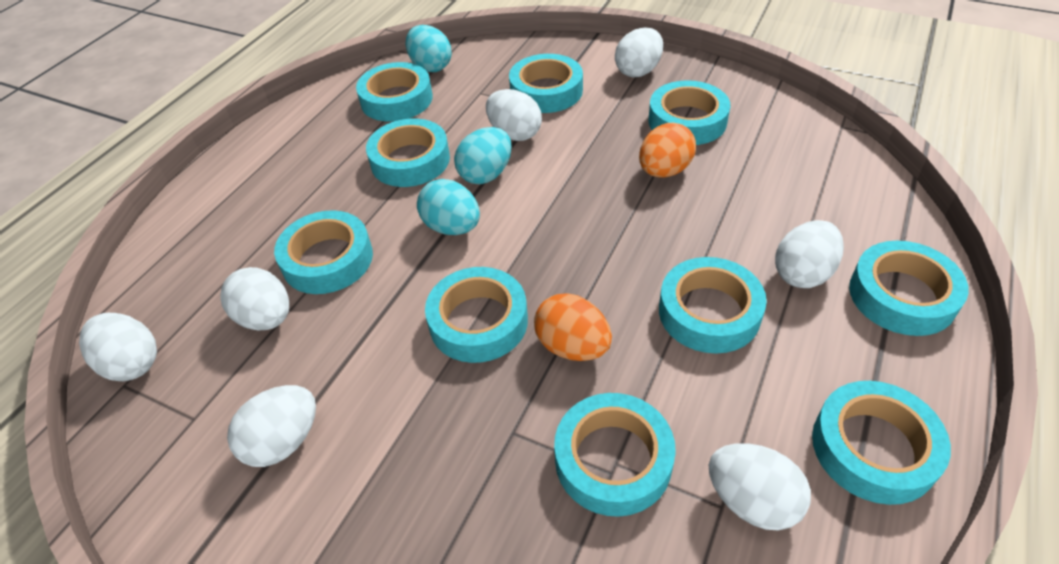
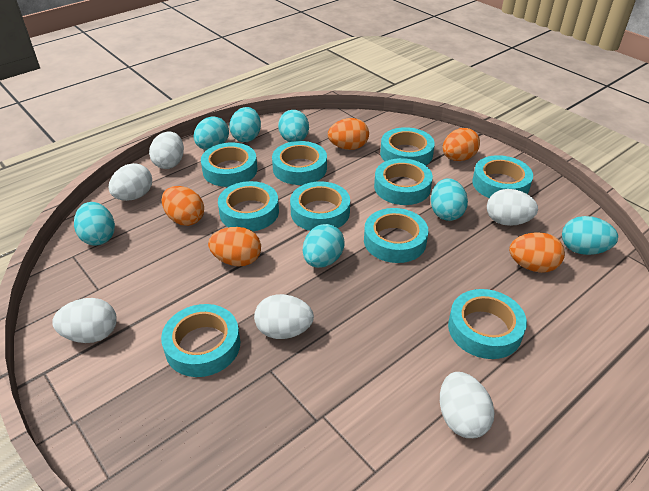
orange egg: [534,293,612,361] [639,123,696,178] = 2 -> [162,186,204,226] [208,227,261,266] [328,118,369,150] [443,128,480,161] [509,232,565,273] = 5
turquoise egg: [406,25,452,72] [417,179,480,235] [454,127,512,184] = 3 -> [74,202,115,245] [194,116,229,150] [229,107,261,142] [278,110,309,142] [303,224,345,268] [431,178,468,221] [562,216,618,255] = 7
white egg: [79,313,157,381] [220,267,289,330] [227,385,316,467] [486,89,542,141] [615,28,663,77] [709,443,811,531] [775,220,844,288] = 7 -> [52,298,117,343] [109,163,152,201] [149,131,184,169] [254,294,314,339] [440,372,495,438] [487,189,538,226] = 6

